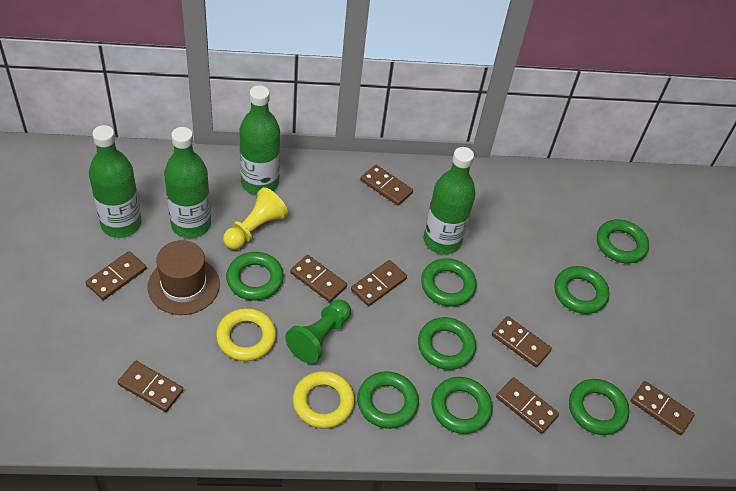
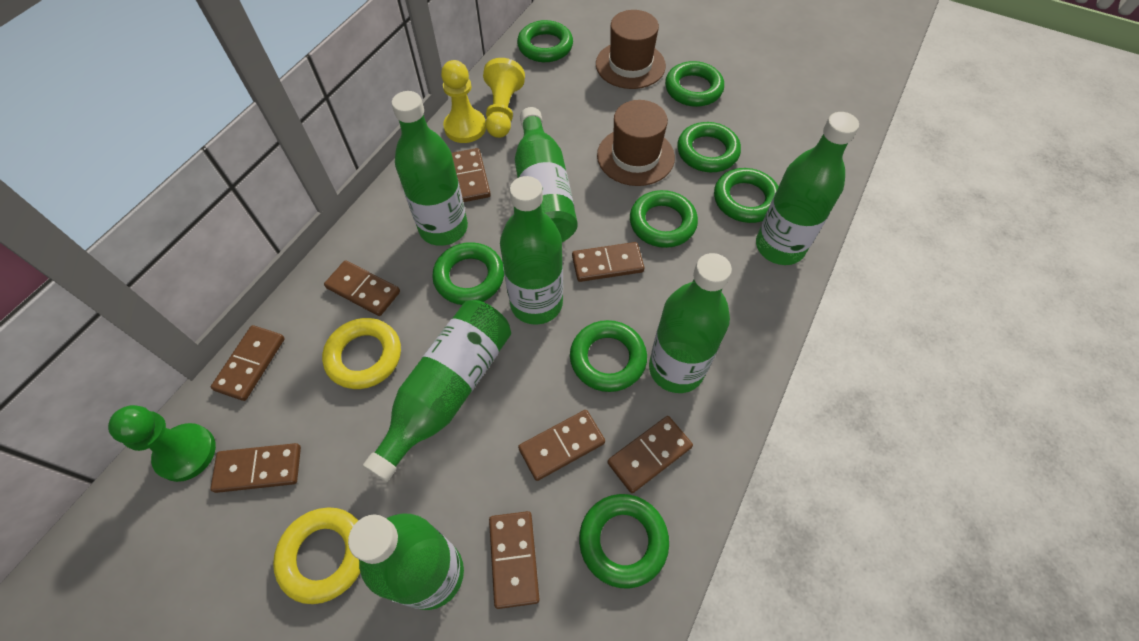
brown hat: [147,240,220,315] = 1 -> [596,10,666,89] [597,100,675,186] = 2
green bottle: [89,125,142,238] [164,127,211,238] [239,85,280,195] [424,147,476,254] = 4 -> [348,514,464,610] [363,300,511,482] [392,91,468,246] [500,176,563,325] [515,107,578,242] [649,253,732,393] [756,112,859,265] = 7
yellow pawn: [223,187,288,250] = 1 -> [441,60,486,143] [483,58,525,138] = 2

